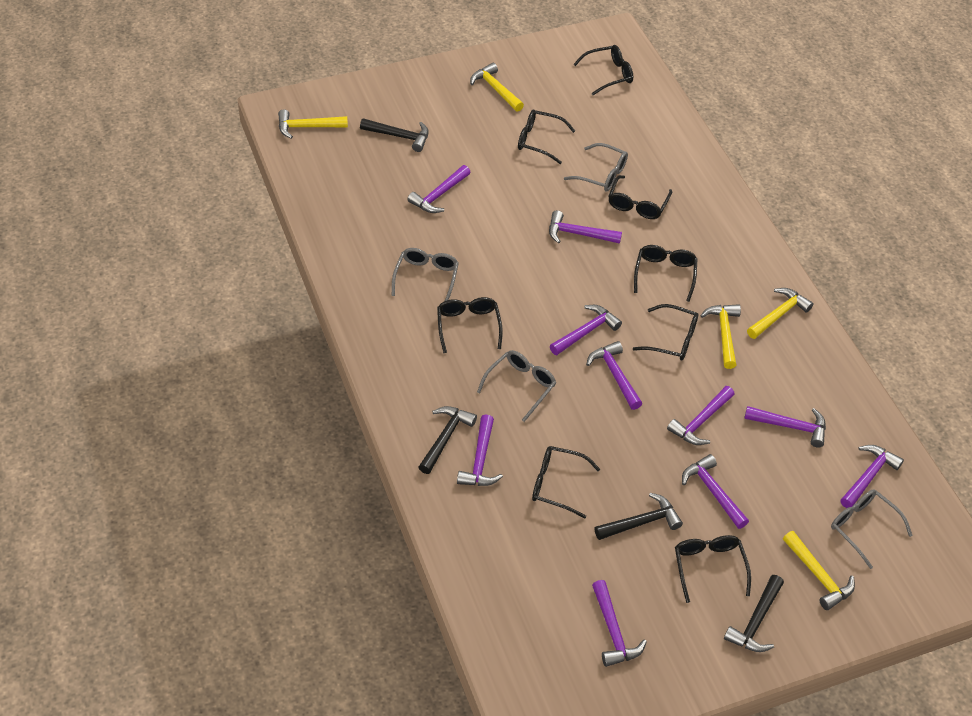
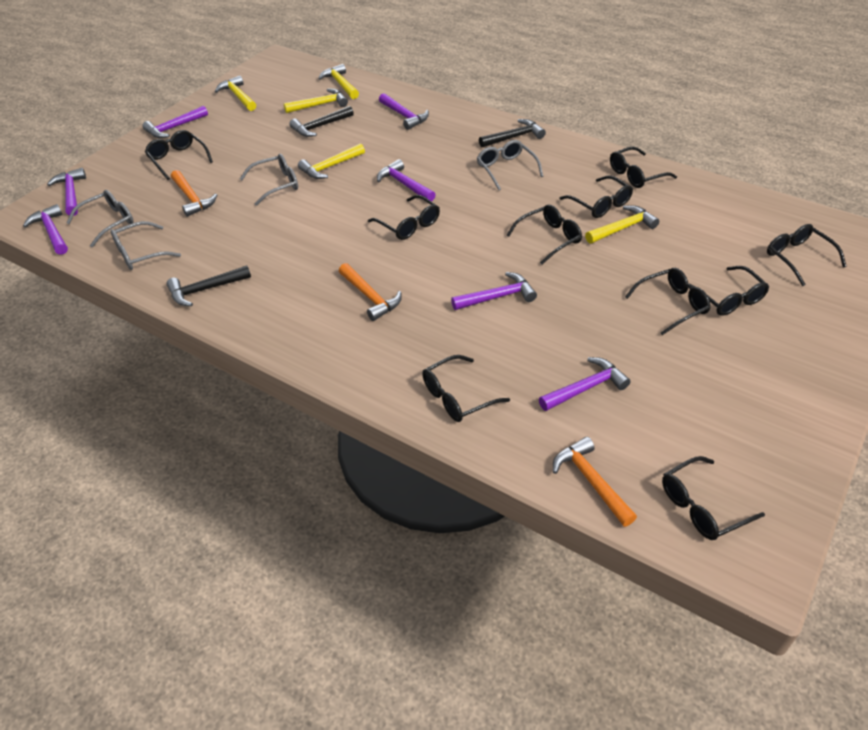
black glasses: [437,297,503,353] [518,110,575,164] [532,446,600,519] [573,45,633,95] [608,175,672,219] [633,304,698,361] [634,245,698,302] [675,535,751,603] = 8 -> [145,130,213,180] [368,195,440,240] [422,355,510,422] [507,204,582,264] [560,175,633,218] [610,147,677,188] [625,268,710,335] [662,456,765,540] [688,266,769,316] [767,224,847,286] = 10
black hammer: [360,118,429,152] [418,406,477,474] [595,493,683,540] [724,575,784,652] = 4 -> [166,265,251,306] [289,106,354,137] [479,119,546,147] = 3
orange hammer: none = 0 -> [171,170,217,217] [339,263,402,321] [553,437,637,527] = 3
purple hammer: [407,165,471,213] [457,414,503,486] [549,210,622,244] [550,305,622,355] [586,341,642,410] [592,580,647,667] [667,386,735,445] [682,454,749,529] [744,406,826,447] [840,445,904,508] = 10 -> [23,204,68,255] [47,168,86,216] [142,106,208,138] [377,159,436,202] [379,93,429,130] [451,272,537,310] [539,357,631,411] = 7

